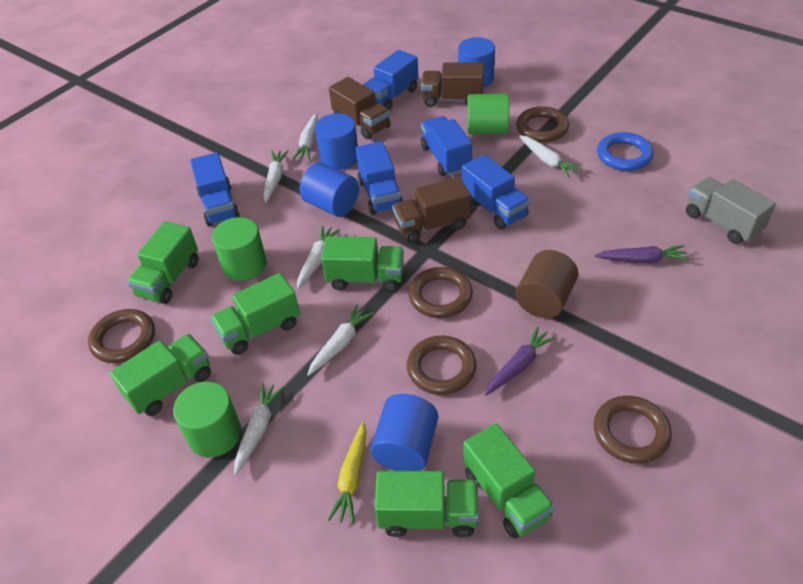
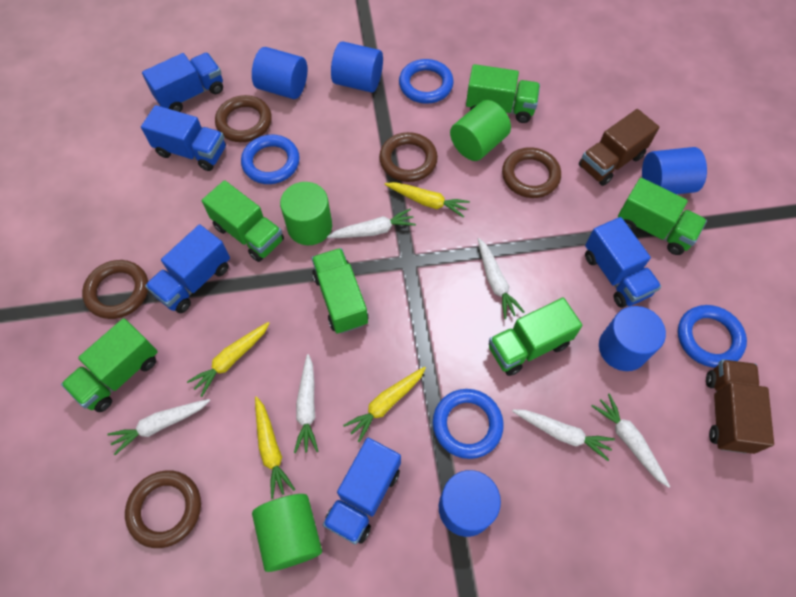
blue cylinder: [300,163,359,217] [315,114,358,170] [370,394,438,471] [458,37,495,88] = 4 -> [252,47,307,99] [331,41,383,93] [439,470,501,537] [599,306,666,371] [642,147,707,194] = 5
blue ring: [597,132,654,171] = 1 -> [241,134,300,184] [399,59,454,104] [433,389,504,459] [678,305,747,368] = 4
brown cylinder: [515,250,578,318] = 1 -> none = 0
brown truck: [329,77,391,139] [392,177,471,243] [421,62,484,107] = 3 -> [579,109,659,186] [706,359,774,454] = 2
grey truck: [686,177,776,244] = 1 -> none = 0
purple carrot: [485,326,556,396] [594,245,689,264] = 2 -> none = 0
yellow carrot: [328,422,366,524] = 1 -> [187,322,270,397] [255,397,295,499] [343,367,426,442] [384,182,470,217] = 4

